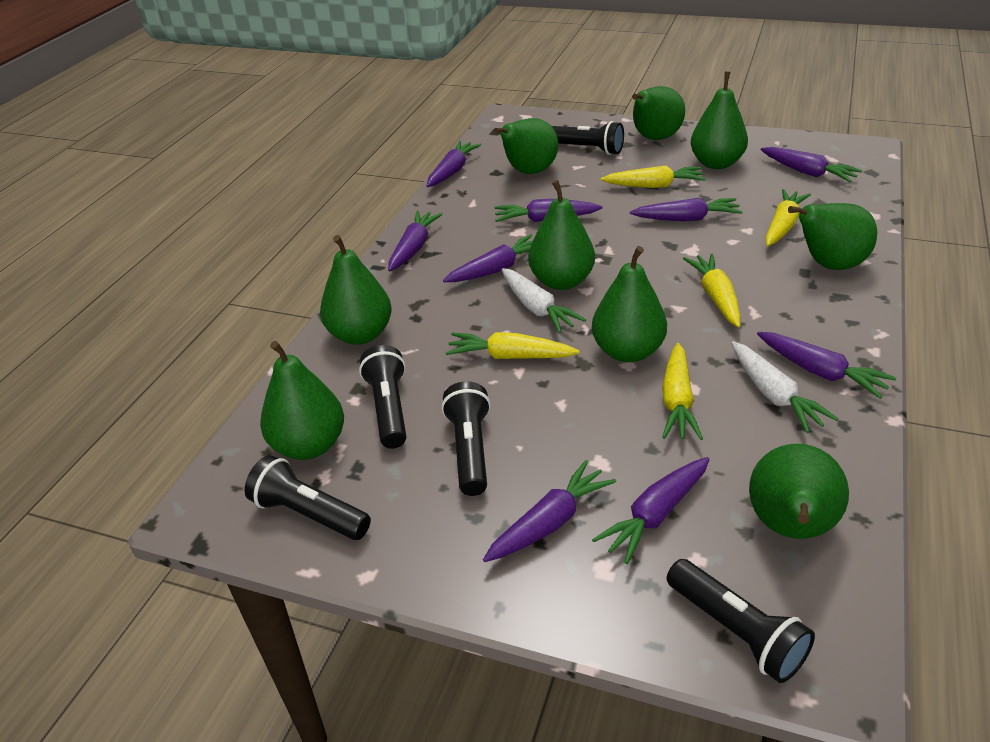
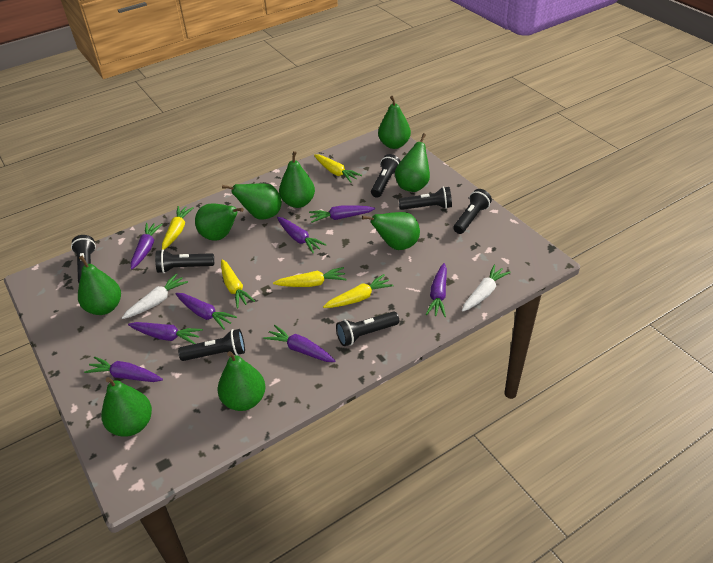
black flashlight: [245,455,371,540] [359,345,406,449] [441,381,491,496] [552,121,624,155] [667,559,815,683] = 5 -> [71,235,96,283] [155,249,214,273] [178,329,245,361] [336,311,399,346] [371,154,401,198] [398,187,452,210] [453,189,492,234] = 7
purple carrot: [388,211,443,272] [426,141,481,187] [443,234,533,282] [483,460,616,562] [494,199,603,222] [592,457,710,564] [630,198,743,222] [757,332,896,399] [761,147,862,182] = 9 -> [84,356,163,382] [128,322,203,344] [131,223,163,270] [176,293,237,330] [263,325,335,362] [277,217,327,254] [309,205,375,223] [425,263,447,317] = 8

